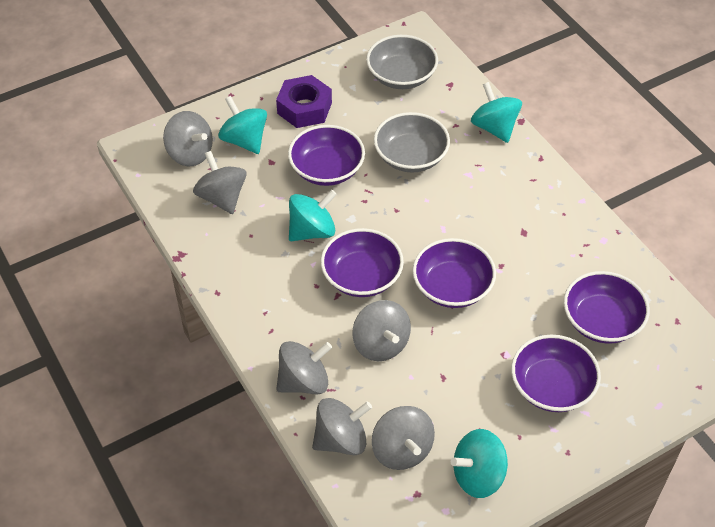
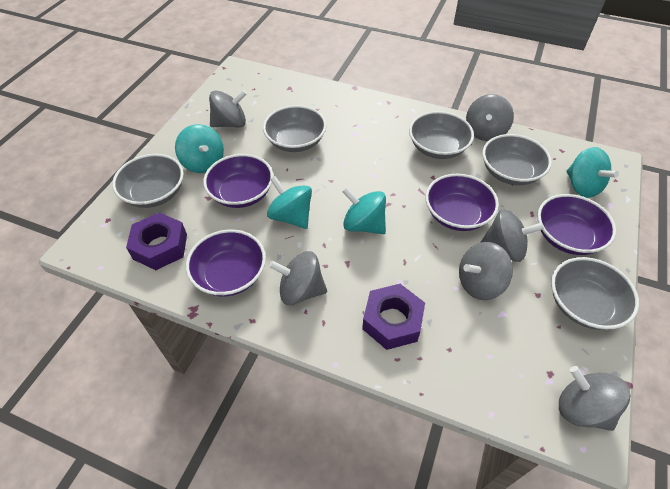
grey bowl: [366,35,438,89] [374,112,450,173] = 2 -> [112,154,184,208] [263,105,327,152] [409,111,474,159] [482,134,552,185] [551,257,639,330] = 5
purple bowl: [288,125,365,186] [321,228,404,297] [412,238,496,308] [511,335,601,412] [564,271,650,344] = 5 -> [186,229,266,297] [203,154,273,208] [425,174,499,231] [537,194,616,255] = 4
purple nut: [276,75,332,128] = 1 -> [126,212,187,270] [362,284,425,350] = 2

